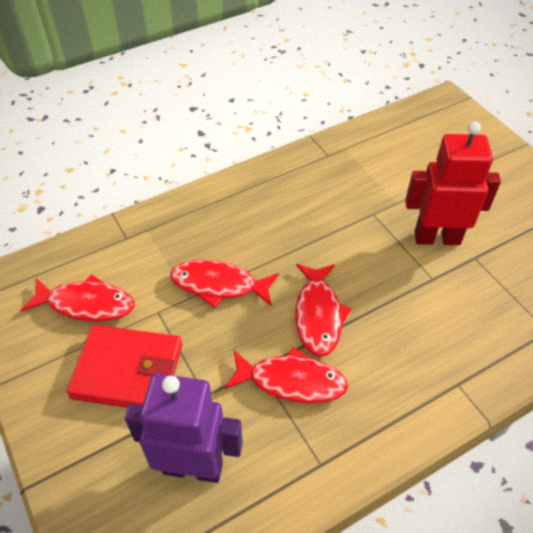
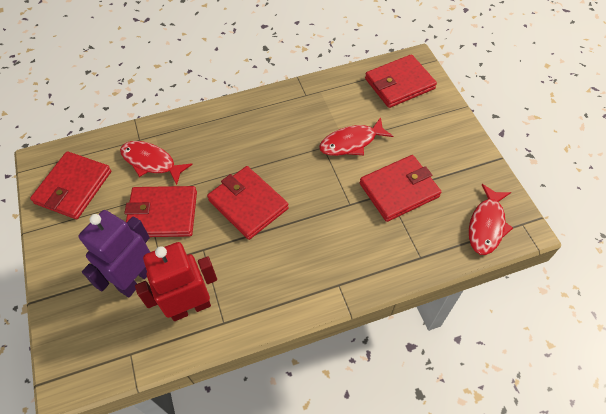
red fish: [21,274,135,322] [170,260,279,308] [224,347,348,403] [295,264,351,357] = 4 -> [120,141,193,185] [319,117,393,156] [469,184,513,255] = 3
red wallet: [67,325,182,408] = 1 -> [30,151,111,219] [124,186,197,237] [207,166,289,240] [360,155,441,222] [365,54,437,108] = 5

